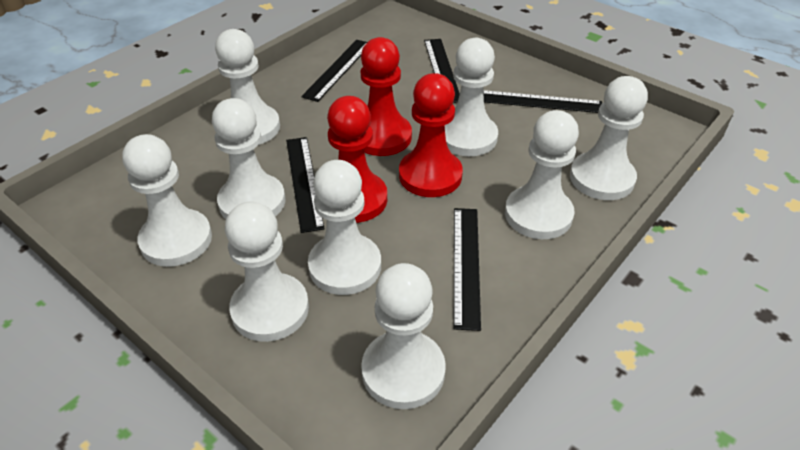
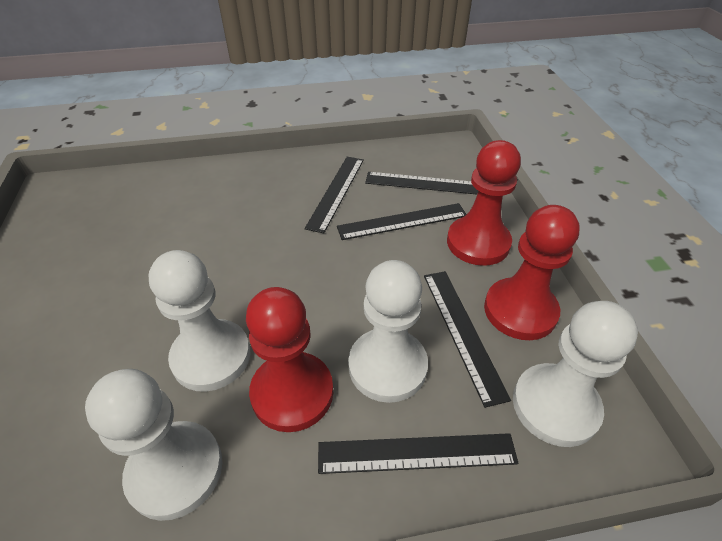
white pawn: [122,134,212,267] [212,98,285,219] [215,29,280,145] [225,202,309,342] [308,160,381,295] [361,263,446,409] [445,38,498,156] [505,110,579,239] [570,76,648,200] = 9 -> [85,369,222,521] [148,250,250,392] [348,260,428,403] [513,301,638,447] = 4

